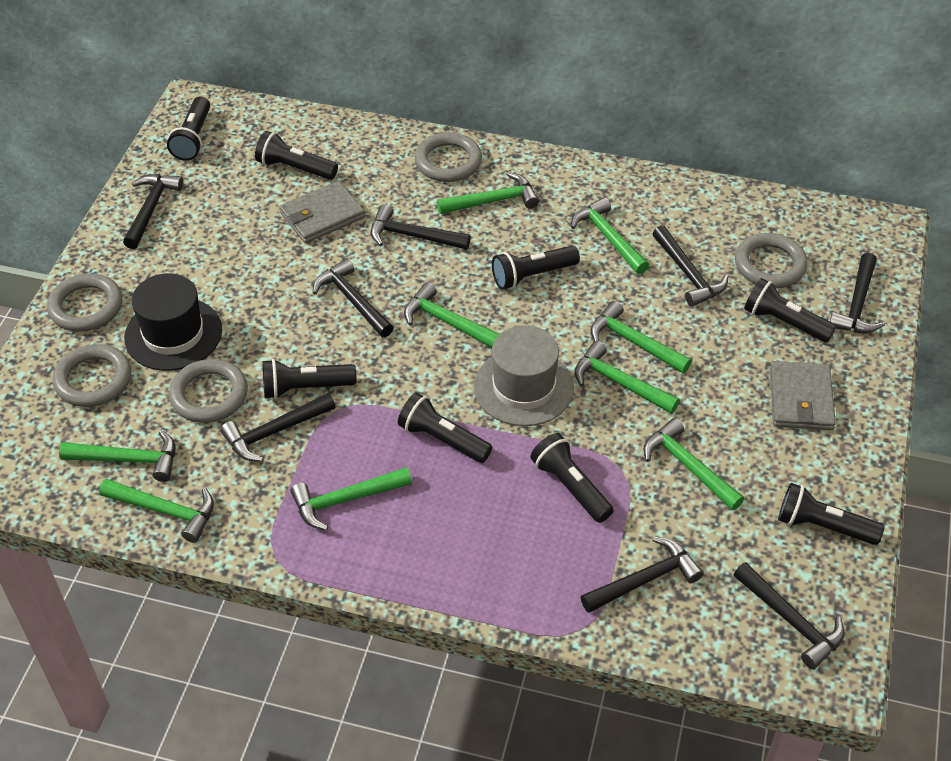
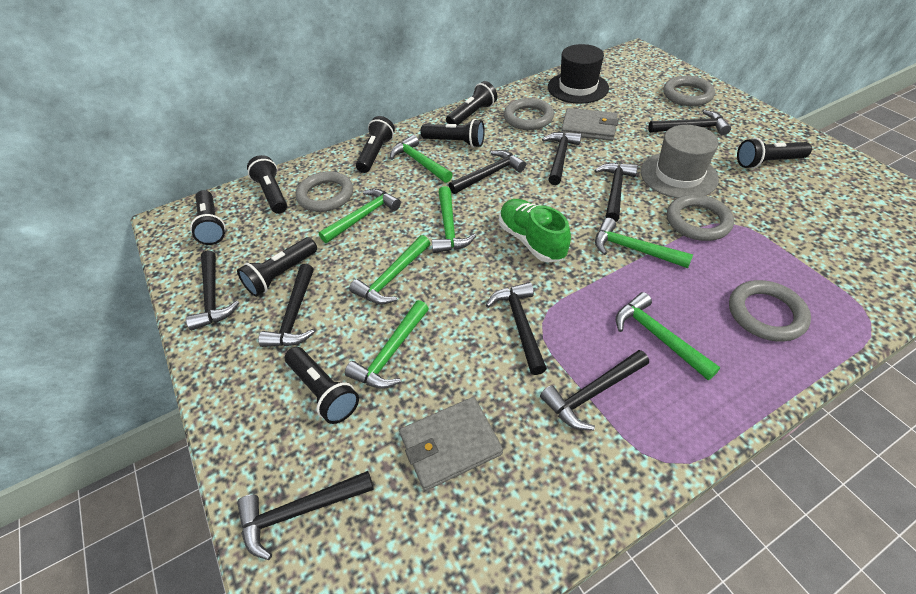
black hammer: [123,174,183,249] [220,393,336,462] [313,258,394,337] [371,204,471,250] [581,537,704,613] [652,225,728,307] [733,562,845,669] [830,253,885,333] = 8 -> [186,250,239,330] [237,471,374,560] [258,264,315,347] [449,150,526,194] [486,282,547,375] [540,350,649,430] [542,132,582,185] [595,163,638,222] [648,110,731,135] = 9
green hammer: [59,430,175,482] [99,479,214,543] [290,467,412,531] [404,282,500,348] [437,172,539,214] [571,197,649,274] [574,341,680,414] [591,301,692,373] [643,418,744,510] = 9 -> [319,189,401,243] [345,300,429,389] [349,235,430,304] [390,135,453,183] [432,186,476,253] [595,218,693,268] [616,292,720,380] = 7
green shoe: none = 0 -> [499,199,571,263] = 1

